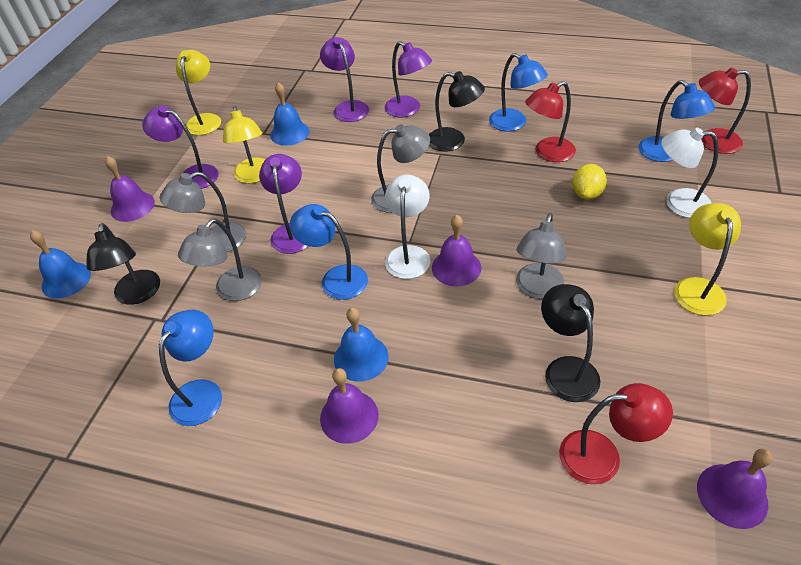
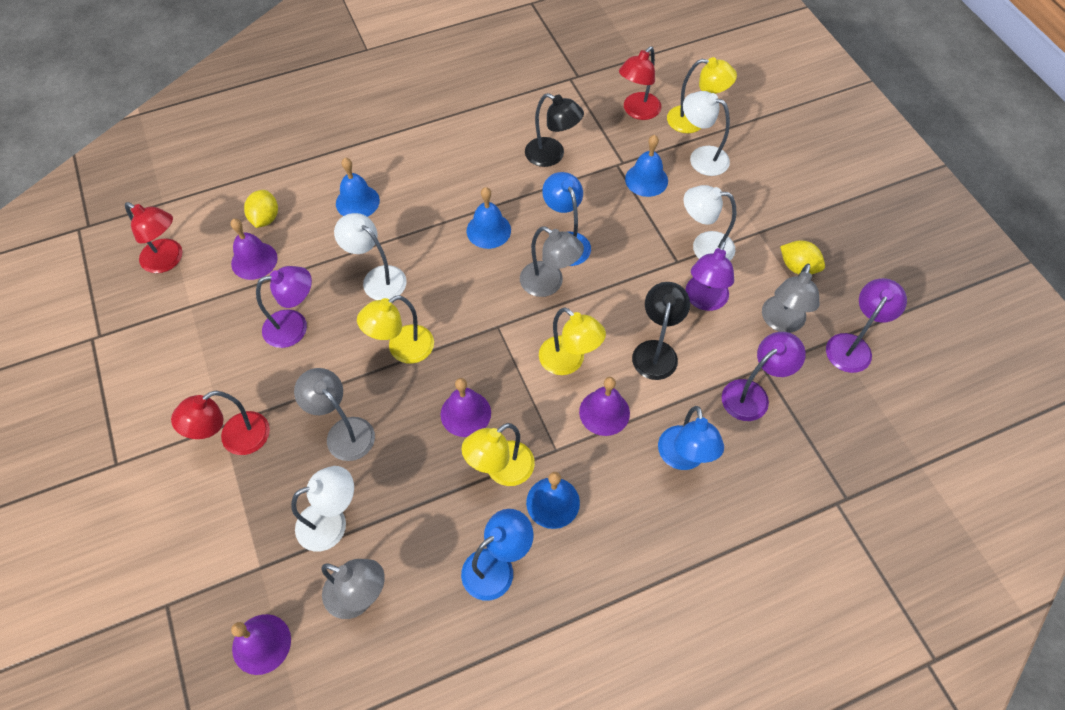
black lamp: [86,223,160,305] [429,71,485,152] [541,284,601,402] = 3 -> [525,93,584,167] [632,282,690,380] = 2
blue bell: [30,230,91,299] [270,82,309,146] [334,308,389,382] = 3 -> [336,158,380,217] [467,187,511,249] [526,472,580,529] [625,135,668,197] = 4
blue lamp: [159,309,222,426] [290,204,368,300] [489,53,548,131] [638,80,715,162] = 4 -> [461,509,534,601] [542,172,591,266] [658,406,724,470] = 3
white lamp: [385,174,430,279] [661,128,719,218] = 2 -> [291,466,354,552] [334,213,407,300] [683,91,730,176] [684,185,736,260] = 4
yellow lamp: [176,50,221,135] [223,106,266,183] [674,203,741,315] = 3 -> [357,295,434,364] [462,423,535,486] [539,307,606,375] [667,57,737,133] = 4
yellow lemon: [572,164,607,200] = 1 -> [244,190,278,228] [780,240,825,275] = 2

